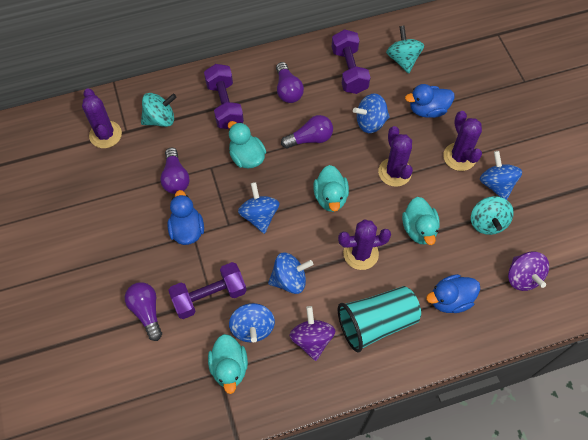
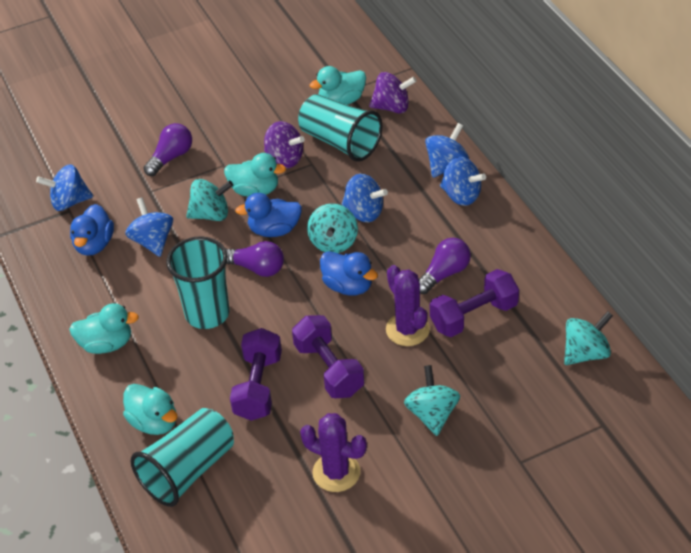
purple cactus: [82,88,122,148] [338,219,391,270] [378,126,413,187] [443,111,482,171] = 4 -> [300,413,367,492] [386,265,430,346] = 2
purple light bulb: [125,282,162,341] [160,148,190,194] [276,62,304,103] [281,115,333,149] = 4 -> [143,123,192,176] [225,241,284,277] [419,238,471,294] = 3
turquoise cup: [338,286,421,353] = 1 -> [131,408,234,507] [166,236,229,329] [298,94,382,162] = 3
turquoise spinning top: [141,93,177,127] [386,26,424,74] [471,196,514,235] = 3 -> [186,179,233,221] [307,203,358,253] [404,365,460,436] [564,311,613,365] = 4

